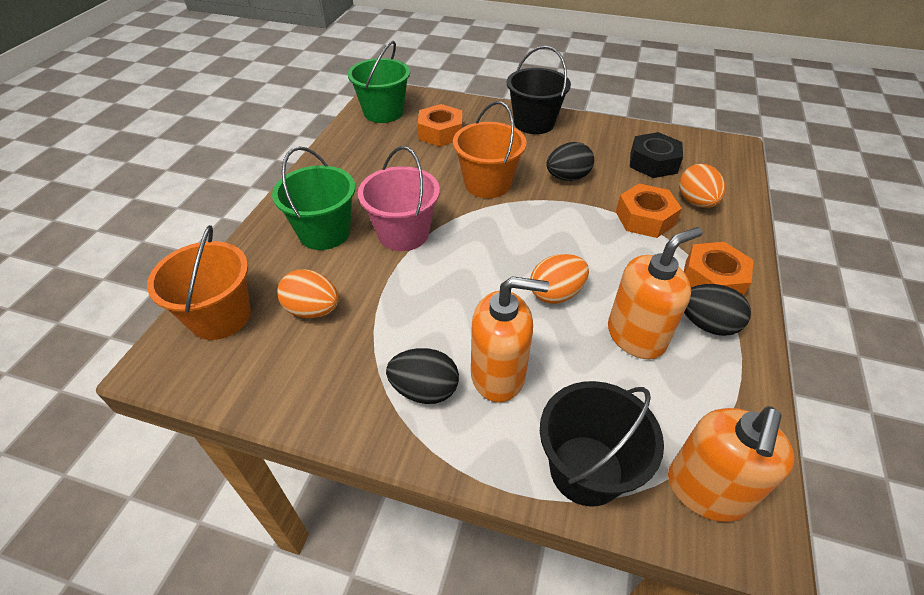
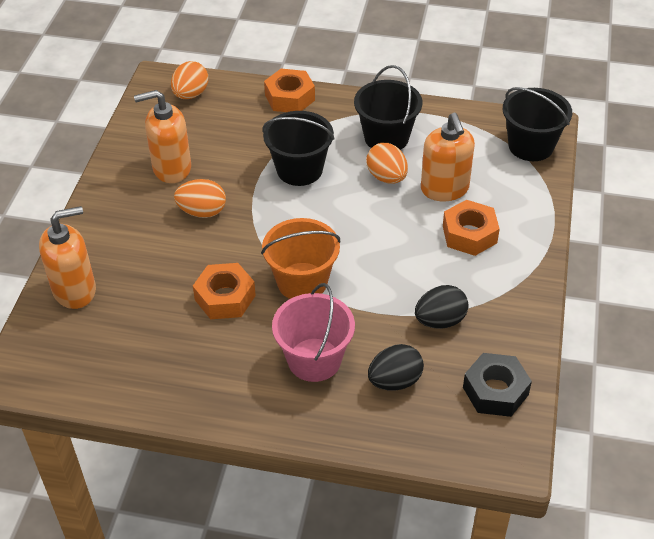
black bucket: [507,46,571,134] [540,381,664,507] = 2 -> [263,111,335,186] [354,65,422,150] [503,87,572,161] = 3
black egg: [386,348,459,404] [547,142,594,181] [684,284,751,336] = 3 -> [368,344,424,391] [415,285,469,329] = 2
green bucket: [272,146,355,250] [348,41,410,123] = 2 -> none = 0
orange bucket: [147,225,251,340] [453,101,527,198] = 2 -> [261,218,341,299] = 1

